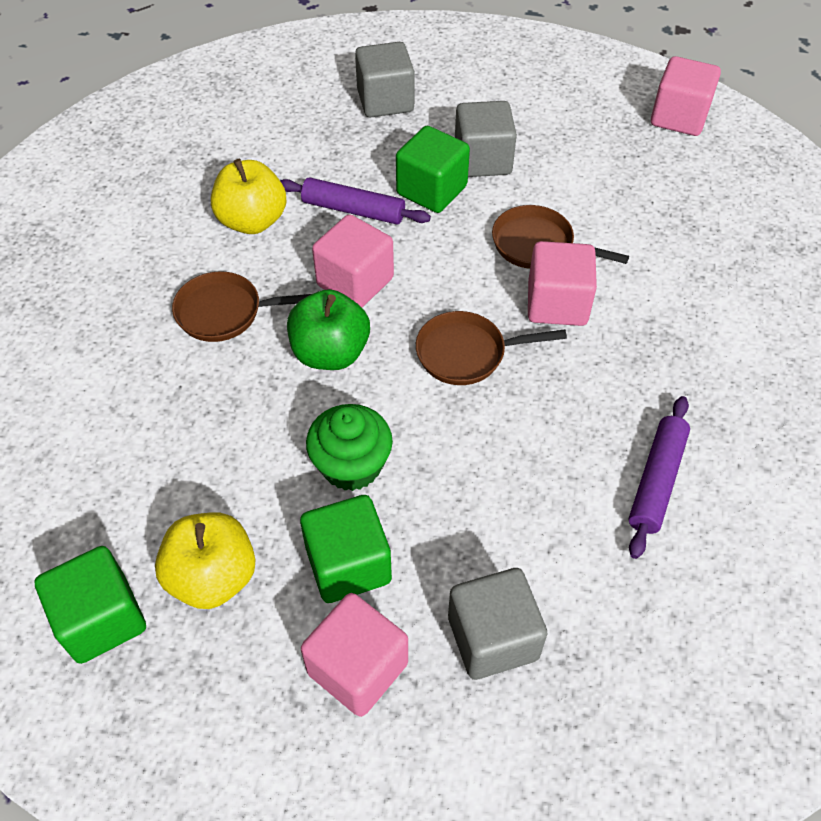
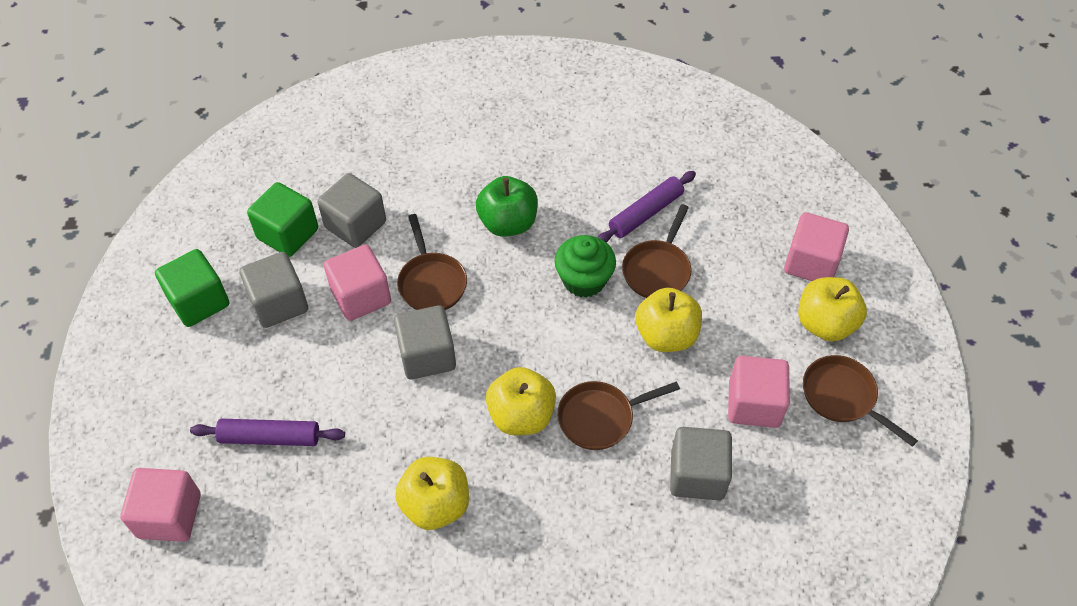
brown pan: [172,271,311,342] [416,311,567,385] [492,205,629,269] = 3 -> [397,214,467,310] [557,381,680,450] [622,204,692,298] [803,355,918,447] = 4
green cube: [34,546,146,664] [300,495,392,603] [396,126,470,213] = 3 -> [155,249,229,327] [247,182,318,257] = 2
grey cube: [355,42,415,117] [448,568,547,680] [455,101,517,177] = 3 -> [239,252,308,328] [318,173,386,248] [394,305,456,379] [670,427,732,500] = 4
yellow apple: [155,512,256,609] [211,159,286,234] = 2 -> [395,457,469,530] [486,367,556,435] [635,288,702,352] [798,277,867,341] = 4

